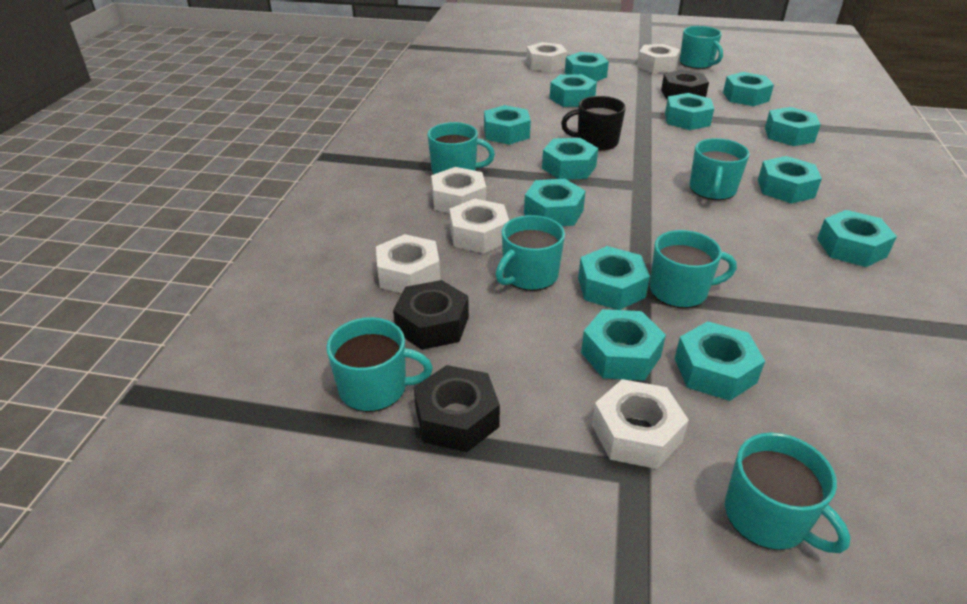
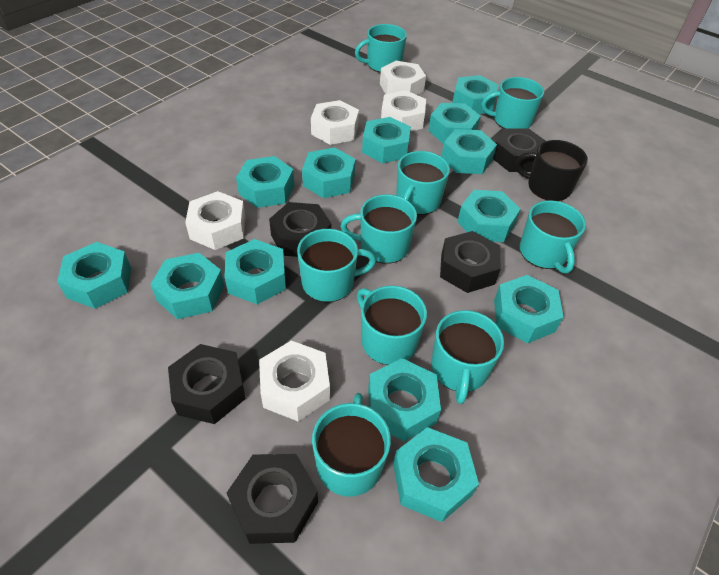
black nut: [393,280,469,350] [414,365,500,452] [661,70,709,99] = 3 -> [168,344,246,424] [227,454,318,544] [269,202,331,257] [440,231,501,293] [493,128,545,172] = 5
turquoise mug: [326,317,433,412] [427,122,495,174] [496,215,565,291] [650,230,737,308] [680,26,723,69] [690,138,750,200] [725,433,851,553] = 7 -> [297,229,376,302] [312,393,391,497] [340,194,417,264] [355,24,407,73] [357,286,427,365] [396,151,450,215] [431,310,504,404] [481,77,544,129] [520,200,586,273] = 9
white nut: [376,234,440,293] [431,167,486,213] [449,199,509,253] [526,42,567,72] [592,379,689,469] [637,44,680,73] = 6 -> [185,191,246,250] [259,341,330,422] [311,100,359,145] [380,61,426,95] [381,90,426,131] = 5

